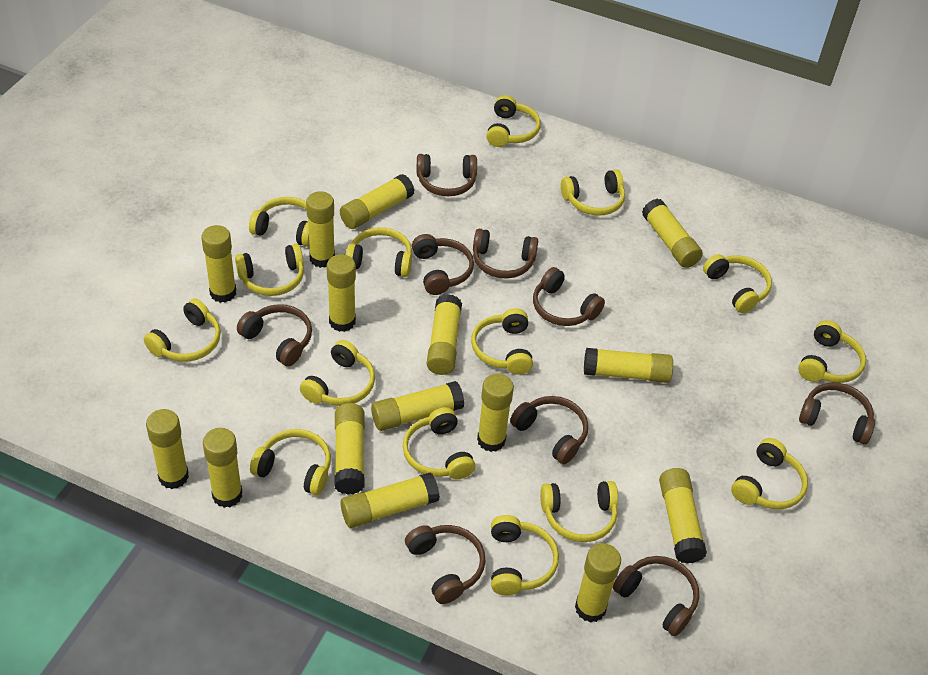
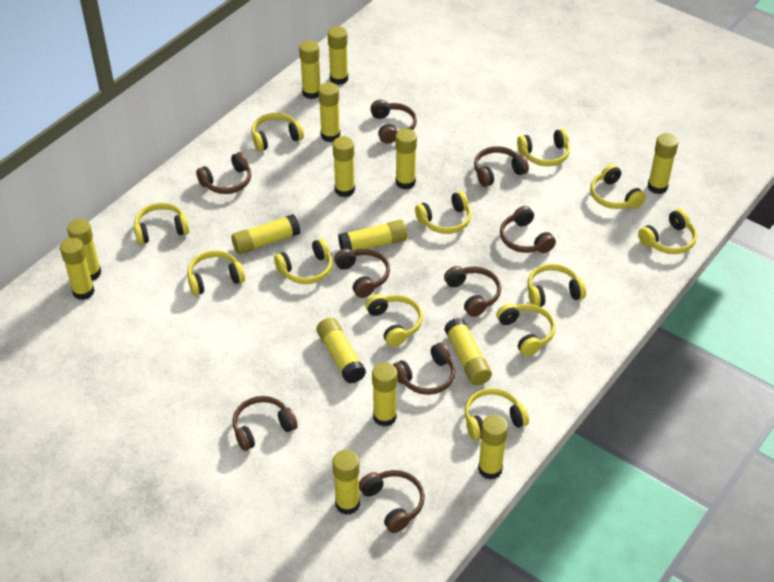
yellow headphones: [144,298,221,362] [235,244,304,296] [249,197,309,247] [250,429,331,495] [300,340,375,406] [346,227,412,277] [403,407,475,479] [471,308,533,375] [486,95,541,147] [491,515,559,595] [540,481,618,542] [561,170,625,216] [703,254,772,313] [731,438,808,509] [798,320,866,383] = 15 -> [134,203,189,245] [187,251,245,296] [251,113,304,151] [274,238,332,284] [365,294,423,347] [415,191,471,234] [465,388,529,440] [496,303,556,356] [517,129,570,166] [527,264,586,307] [590,164,646,209] [638,209,697,254] = 12

